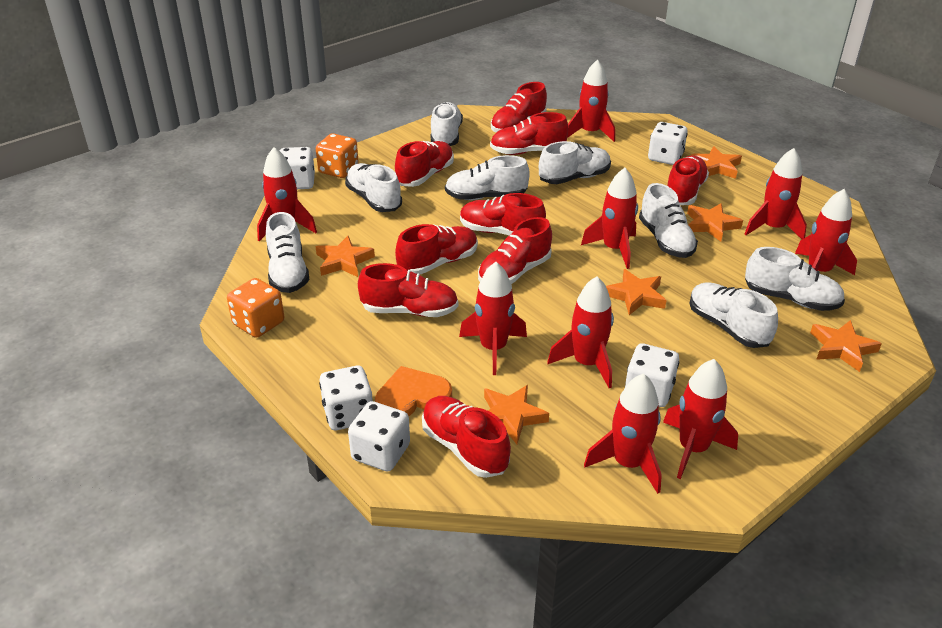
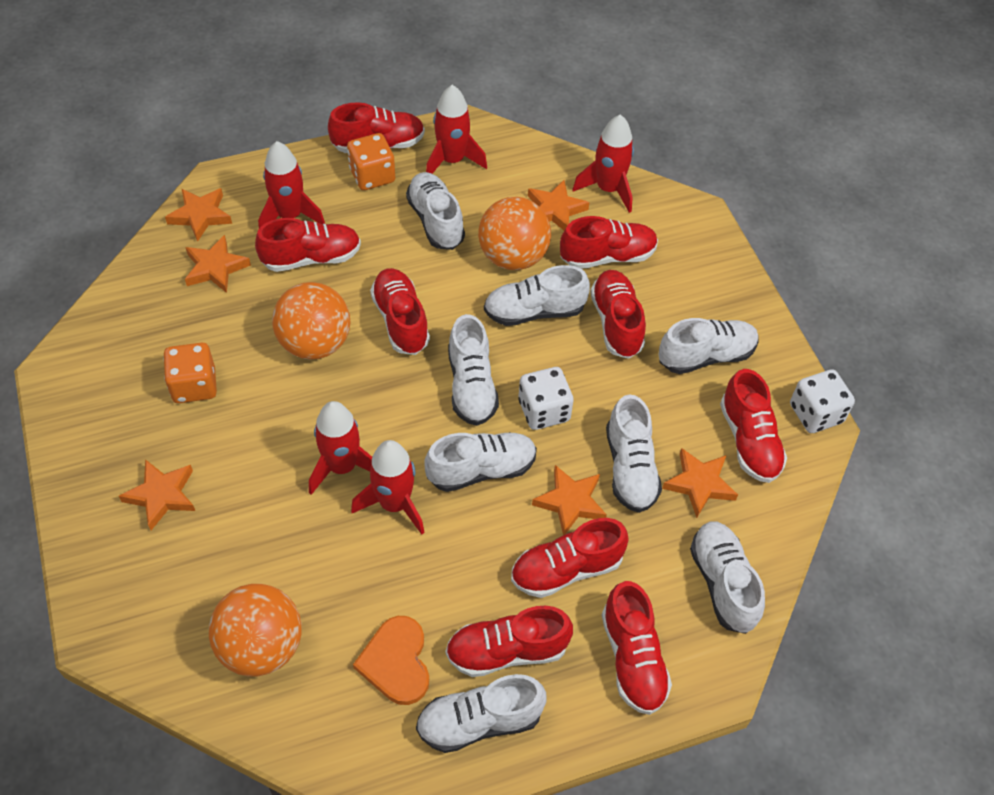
orange ball: none = 0 -> [209,584,302,677] [272,282,351,360] [478,197,551,270] = 3
red rocket: [257,147,317,241] [459,262,527,375] [547,276,614,388] [567,59,615,142] [581,168,638,269] [584,373,662,494] [663,359,738,479] [745,148,807,239] [795,189,857,275] = 9 -> [258,141,325,228] [309,401,372,495] [351,440,425,535] [426,85,487,174] [572,115,634,213] = 5
white dice: [280,147,315,189] [319,365,373,430] [348,401,410,471] [625,343,679,407] [648,122,688,165] = 5 -> [518,367,574,430] [790,369,855,433] = 2

